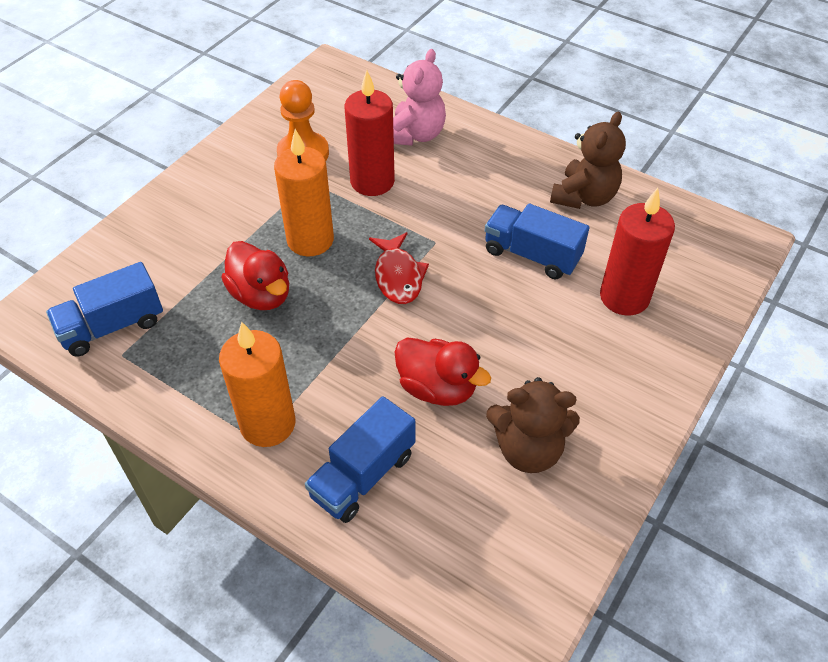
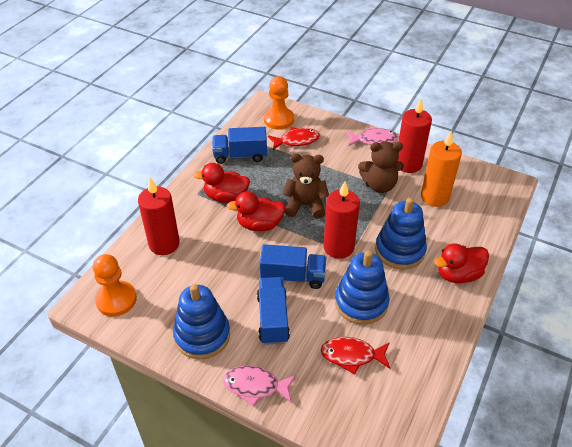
blue stacking toy: none = 0 -> [173,284,230,359] [335,250,390,325] [375,198,427,270] = 3
orange candle: [219,322,295,447] [274,129,334,256] = 2 -> [421,131,462,207] = 1
orange pawn: [277,80,329,160] = 1 -> [93,254,137,317] [264,76,294,130] = 2
pink fish: none = 0 -> [223,366,296,407] [346,126,398,146] = 2
pink teddy bear: [393,49,446,146] = 1 -> none = 0
red candle: [345,70,395,196] [600,188,675,316] = 2 -> [138,178,180,255] [323,181,360,259] [398,98,432,173] = 3
red duck: [222,241,289,310] [395,338,491,406] = 2 -> [193,163,250,203] [227,191,286,231] [434,243,489,283] = 3
red fish: [369,232,429,304] = 1 -> [268,127,320,150] [321,337,390,375] = 2

